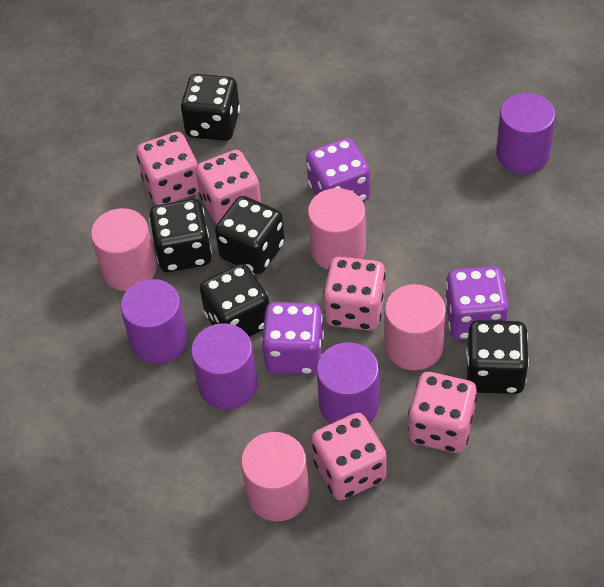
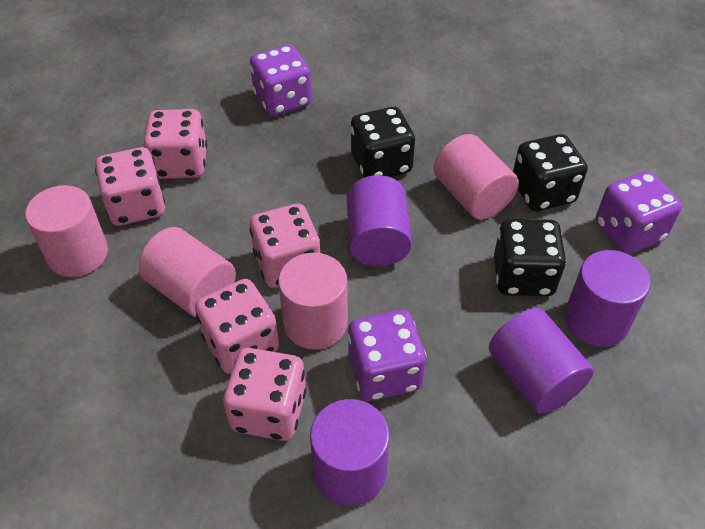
black dice: [149,199,212,272] [181,74,240,141] [200,264,269,337] [215,196,285,274] [466,320,529,394] = 5 -> [351,107,415,178] [494,219,566,296] [513,134,588,211] = 3

